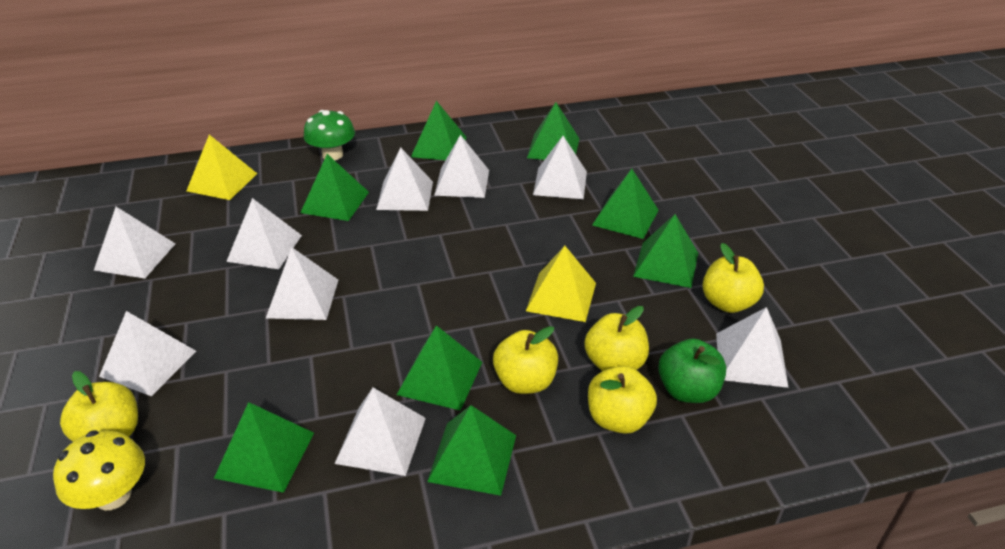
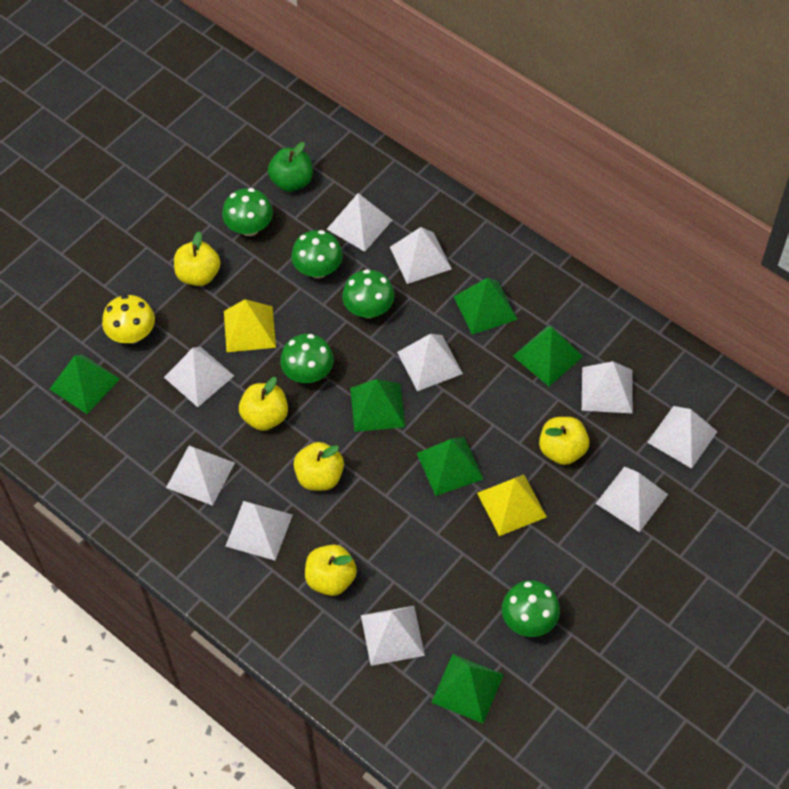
green mushroom: [304,110,355,160] = 1 -> [222,188,273,236] [280,334,334,383] [291,230,343,278] [342,269,395,318] [502,580,560,637] = 5
green pyramid: [214,402,314,493] [300,154,369,221] [397,325,482,411] [411,101,467,160] [427,405,516,496] [527,102,579,160] [592,169,659,239] [633,214,698,288] = 8 -> [50,354,120,414] [350,379,405,432] [417,437,484,496] [431,654,504,723] [453,278,518,335] [513,327,583,386] = 6
white pyramid: [94,207,175,279] [99,311,196,396] [226,198,302,269] [266,247,338,320] [334,388,426,476] [376,147,433,211] [434,135,489,198] [533,136,587,199] [716,307,789,388] = 9 -> [164,347,234,407] [166,446,235,506] [225,501,293,560] [327,193,392,252] [361,606,425,666] [390,227,452,284] [397,334,463,391] [582,361,633,413] [595,466,668,532] [647,406,718,469] = 10

